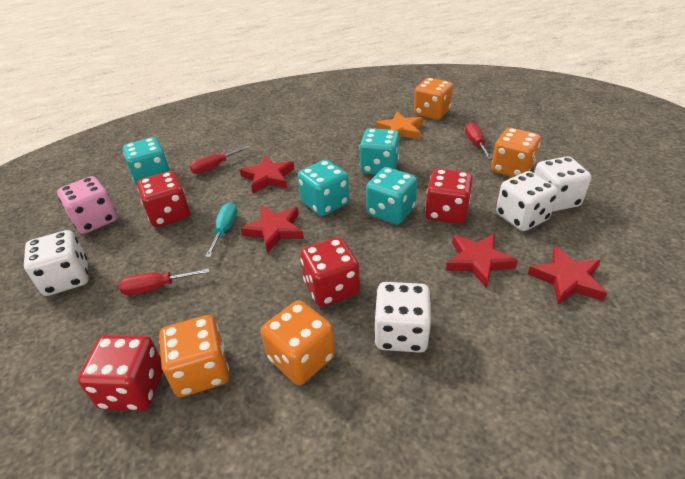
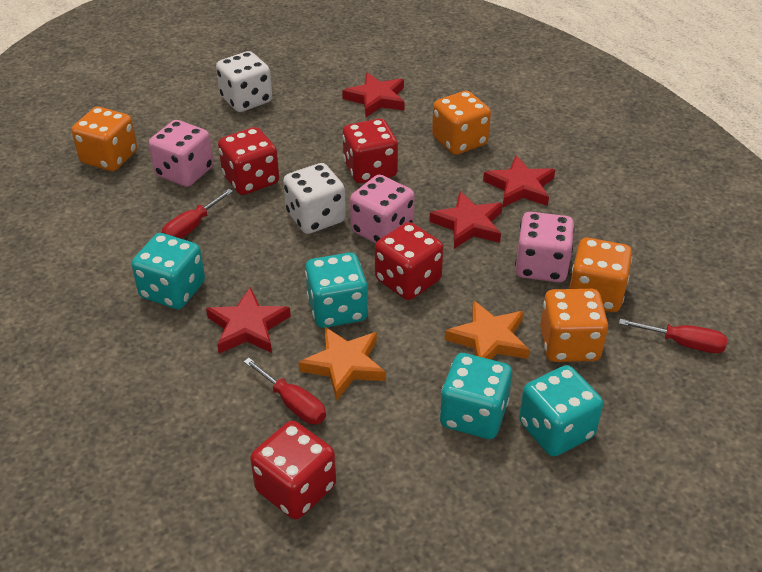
orange star: [376,112,423,140] = 1 -> [298,327,386,400] [445,300,529,359] = 2
pink dice: [57,176,118,234] = 1 -> [149,120,214,187] [350,175,415,244] [515,212,574,282] = 3
turquoise screwdriver: [205,202,237,257] = 1 -> none = 0
white dice: [24,230,89,296] [374,282,431,353] [496,171,558,231] [534,156,591,212] = 4 -> [216,51,272,112] [283,163,346,234] = 2

